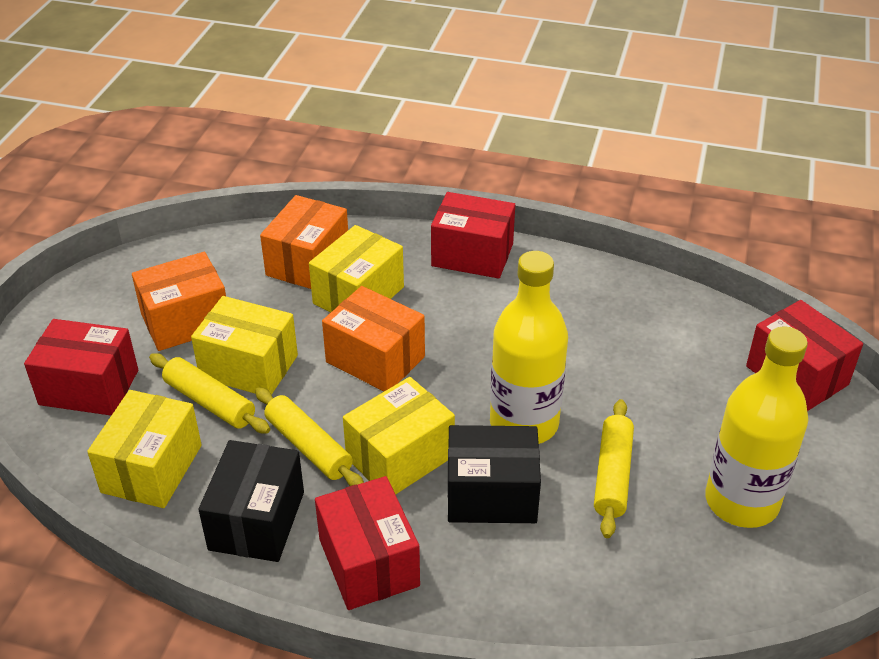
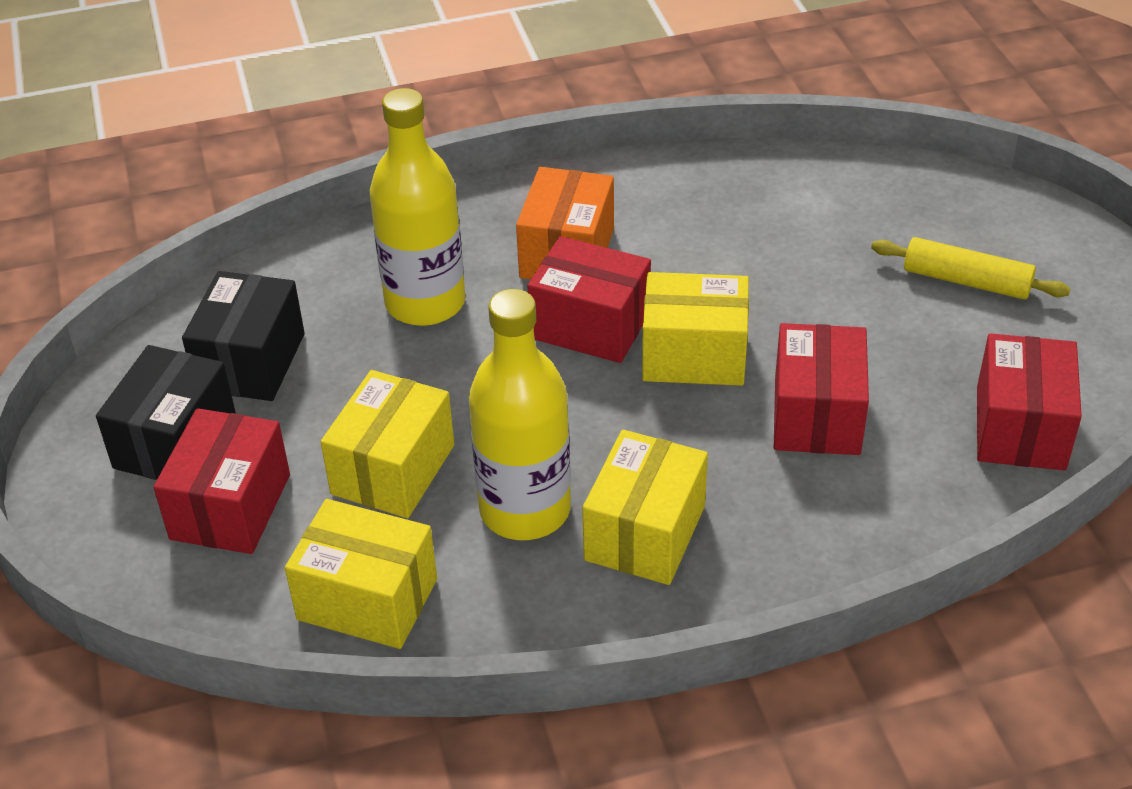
orange box: [132,252,226,351] [260,195,348,289] [322,286,425,391] = 3 -> [516,167,614,279] = 1
yellow rolling pin: [149,353,270,434] [255,387,364,486] [594,399,634,538] = 3 -> [871,237,1071,300] = 1

